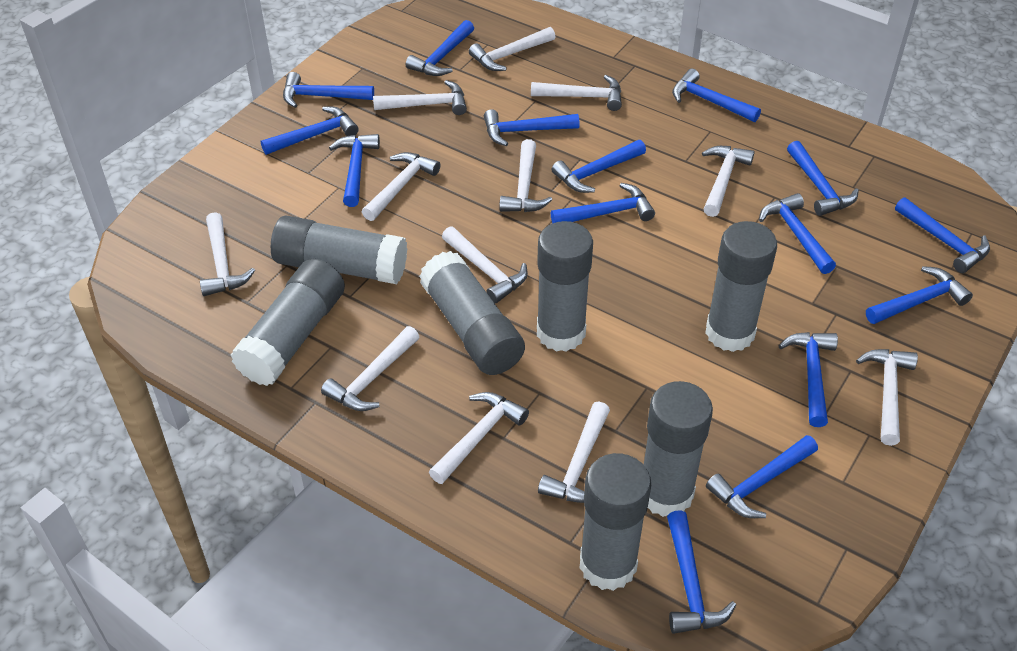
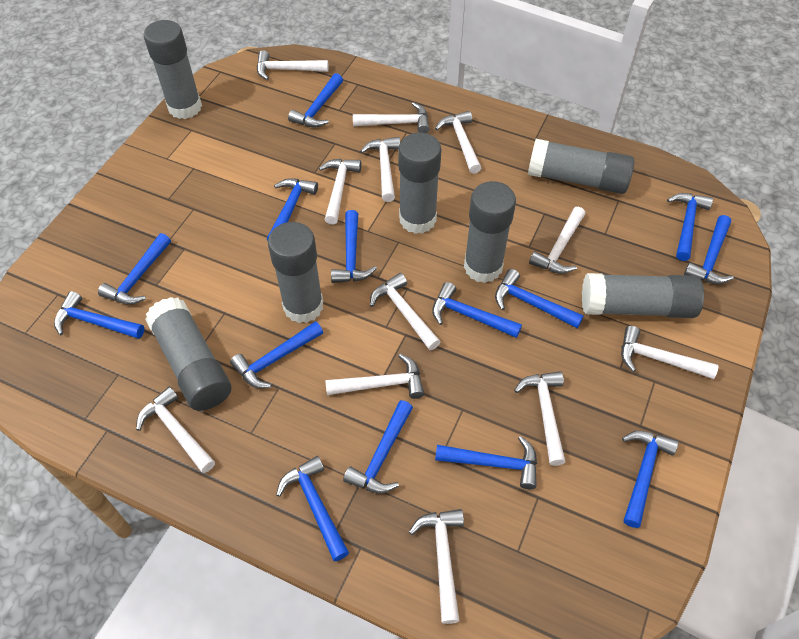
blue hammer: [261,107,359,155] [283,72,374,108] [329,134,380,207] [406,20,474,76] [484,109,580,146] [551,140,646,193] [551,183,655,223] [667,510,736,634] [672,69,761,122] [706,435,818,518] [759,193,836,274] [779,332,838,427] [787,141,859,216] [866,266,973,324] [895,197,990,273] = 15 -> [54,291,144,339] [98,233,171,305] [230,321,323,388] [267,178,318,241] [276,456,349,561] [288,73,343,127] [331,210,377,283] [343,400,413,493] [432,282,522,338] [435,436,537,489] [495,269,584,328] [622,431,678,528] [667,193,713,261] [684,215,734,284] = 14

